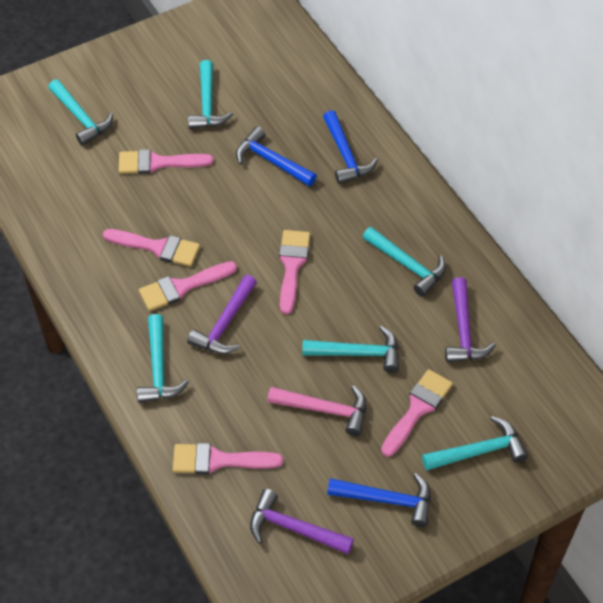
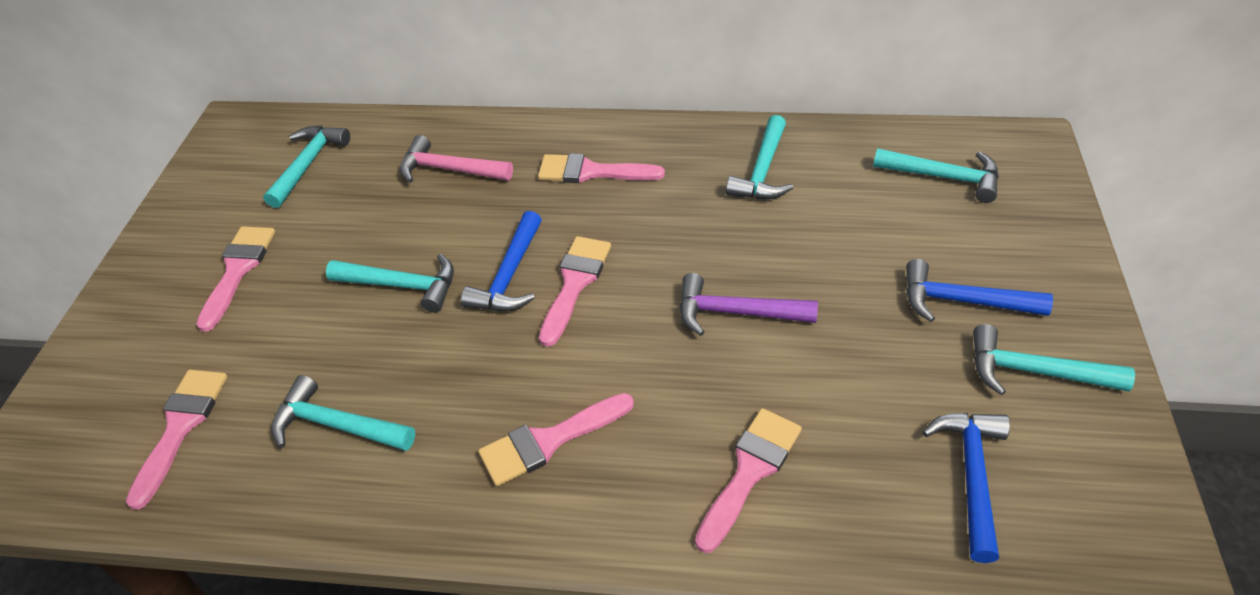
purple hammer: [187,275,257,354] [250,489,354,554] [445,277,496,362] = 3 -> [680,273,818,336] = 1

